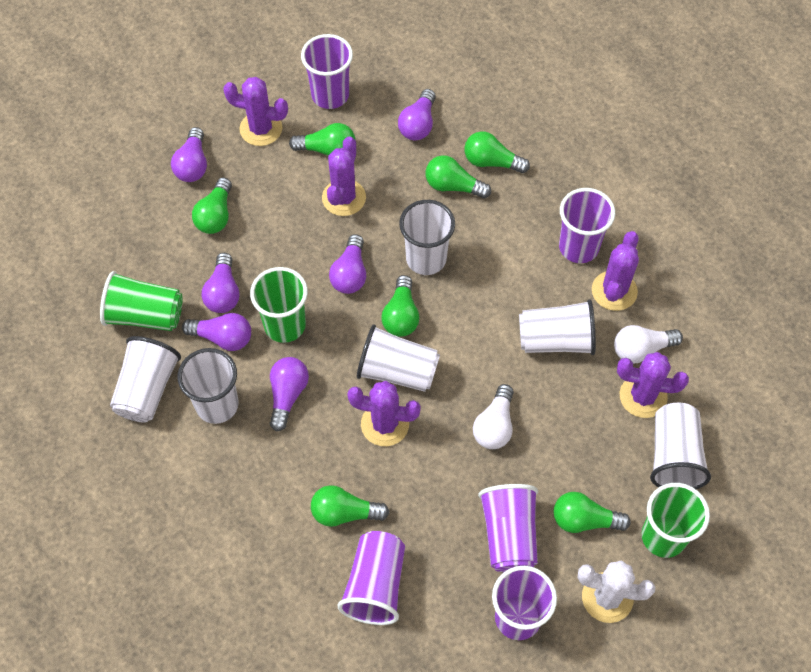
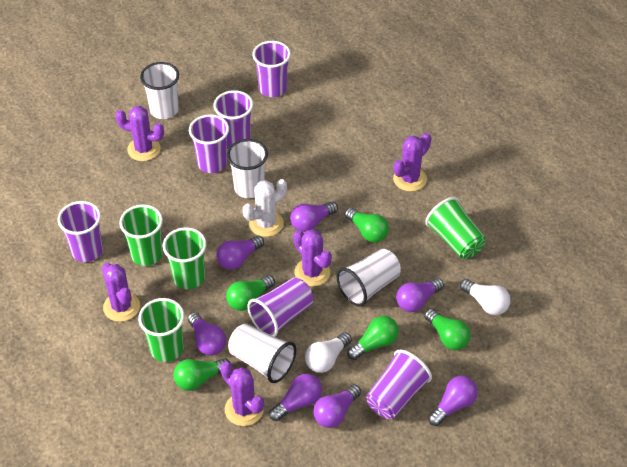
green cup: [100,271,183,331] [250,267,308,343] [642,483,710,558] = 3 -> [119,205,163,266] [138,298,184,362] [163,227,207,289] [425,197,486,259] = 4
green light bulb: [192,178,232,234] [289,123,356,156] [311,485,389,527] [381,275,420,337] [426,155,491,199] [464,131,530,173] [553,492,631,533] = 7 -> [174,358,230,391] [226,275,275,311] [345,208,389,243] [347,316,399,360] [424,309,471,350] = 5
purple cup: [301,34,353,109] [338,531,405,625] [478,484,538,572] [492,566,557,640] [559,188,615,263] = 5 -> [58,201,103,262] [189,115,229,173] [214,90,253,147] [247,277,313,337] [252,41,291,97] [366,350,432,419] = 6
purple light bulb: [171,127,207,182] [182,313,251,351] [202,253,240,313] [270,357,309,431] [329,234,366,294] [398,89,436,140] = 6 -> [188,312,226,355] [217,236,264,270] [269,374,322,421] [290,202,338,232] [313,384,361,428] [396,278,444,312] [428,376,478,426] = 7
white cup: [110,336,181,423] [177,348,239,424] [357,324,440,392] [399,200,455,275] [519,299,596,355] [650,403,711,489] = 6 -> [140,62,179,119] [227,139,268,198] [228,323,296,383] [336,249,401,307] = 4

